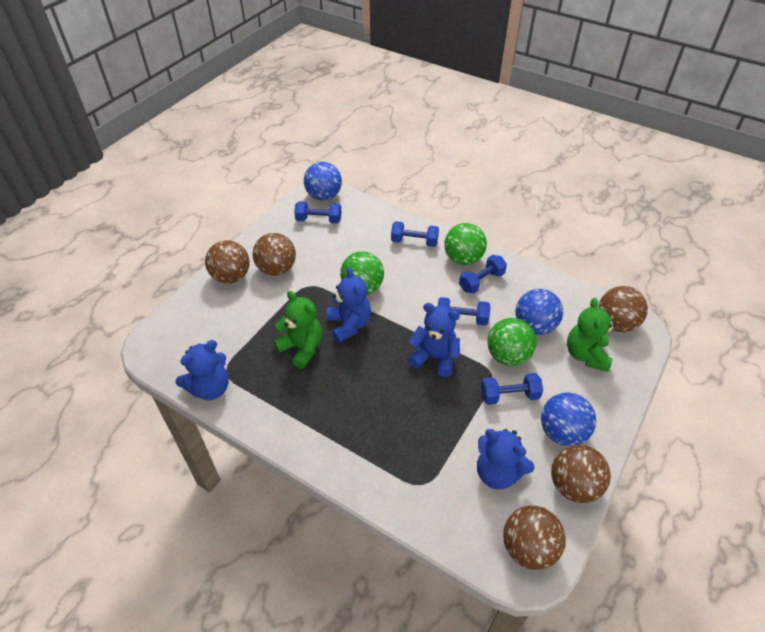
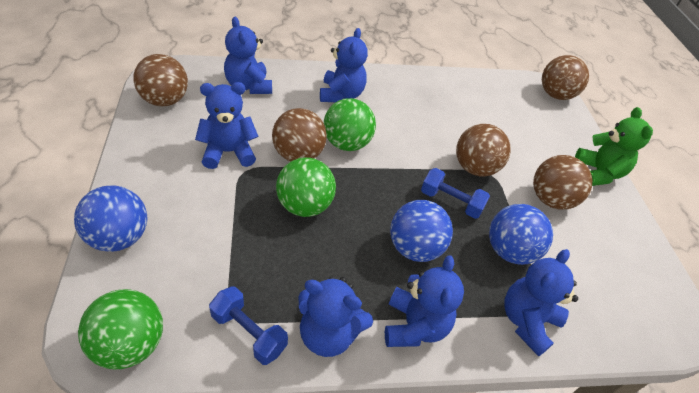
blue dumbbell: [294,201,341,224] [391,221,439,247] [438,297,490,326] [459,255,507,294] [481,373,543,405] = 5 -> [209,286,288,365] [421,168,490,219] = 2
blue teddy bear: [176,340,229,400] [327,267,371,343] [408,303,460,377] [477,429,535,490] = 4 -> [195,82,258,169] [224,17,272,94] [299,277,373,357] [320,28,368,102] [385,255,464,347] [504,249,578,357] = 6
green teddy bear: [273,291,322,369] [567,298,616,372] = 2 -> [575,107,653,186] = 1

